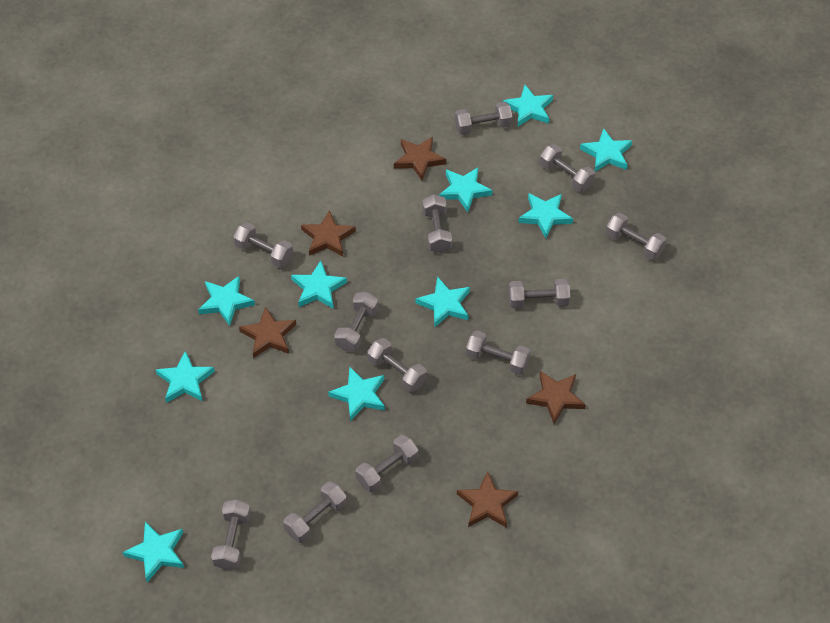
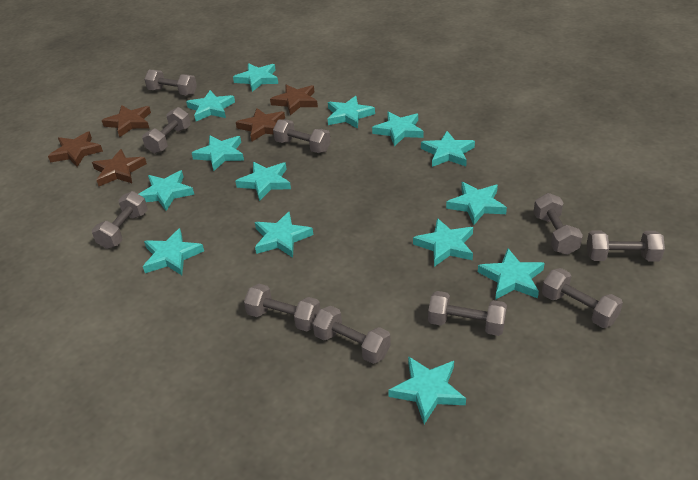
grey dumbbell: [211,499,251,570] [233,222,293,268] [283,481,347,543] [334,292,379,351] [355,435,419,492] [367,338,427,392] [422,194,452,253] [455,102,513,135] [466,330,531,375] [509,279,570,309] [539,144,595,192] [606,213,667,260] = 12 -> [92,191,148,249] [142,107,191,154] [144,70,197,96] [244,284,320,332] [273,119,331,153] [313,306,391,364] [428,291,507,336] [533,193,583,255] [542,268,623,328] [587,231,665,261] = 10
turquoise star: [123,522,184,582] [156,351,215,403] [198,276,255,326] [291,260,347,308] [328,367,385,421] [415,277,470,328] [439,167,493,212] [503,85,553,127] [518,193,573,238] [580,128,632,172] = 10 -> [139,170,194,211] [143,228,204,275] [186,90,235,121] [192,135,244,171] [233,63,278,92] [235,162,291,201] [255,212,313,258] [328,96,375,129] [372,111,424,146] [388,356,466,424] [413,218,473,267] [421,131,475,167] [446,182,507,225] [478,249,545,300] = 14

